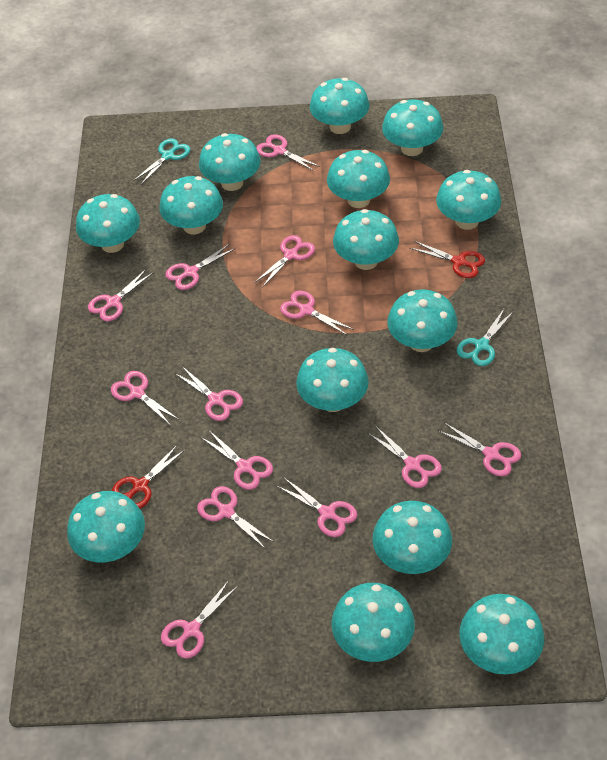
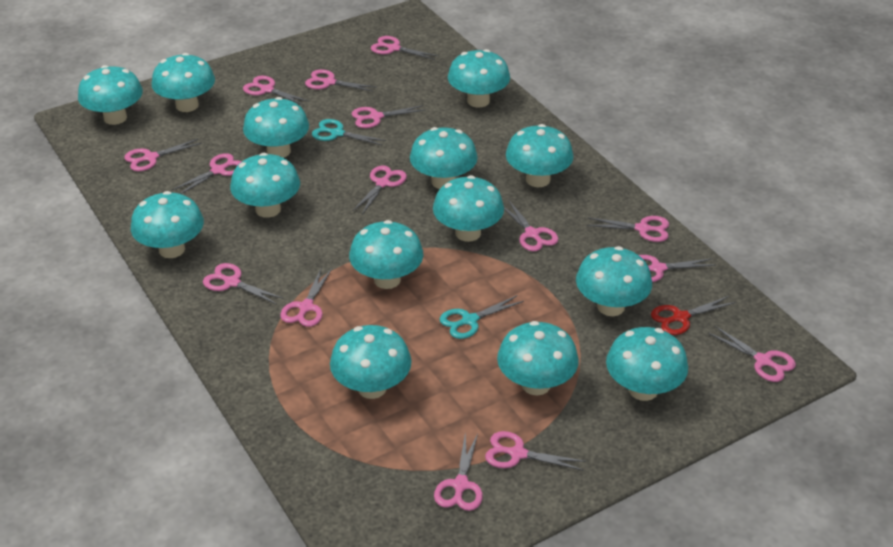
pink scissors: [88,268,154,321] [111,371,179,425] [161,580,238,659] [165,244,234,290] [174,366,243,421] [197,486,274,548] [202,431,273,490] [254,235,315,288] [256,134,320,172] [277,478,357,537] [280,290,354,336] [368,426,442,488] [439,423,521,477] = 13 -> [124,139,202,171] [172,153,241,194] [203,263,284,305] [243,76,310,105] [280,267,332,327] [305,69,375,92] [352,105,425,128] [353,165,407,214] [371,36,439,60] [434,433,483,511] [485,431,586,471] [504,200,558,251] [586,216,669,242] [639,255,716,282] [708,326,796,382] = 15
red scissors: [112,444,186,509] [410,241,485,278] = 2 -> [651,296,736,335] = 1

